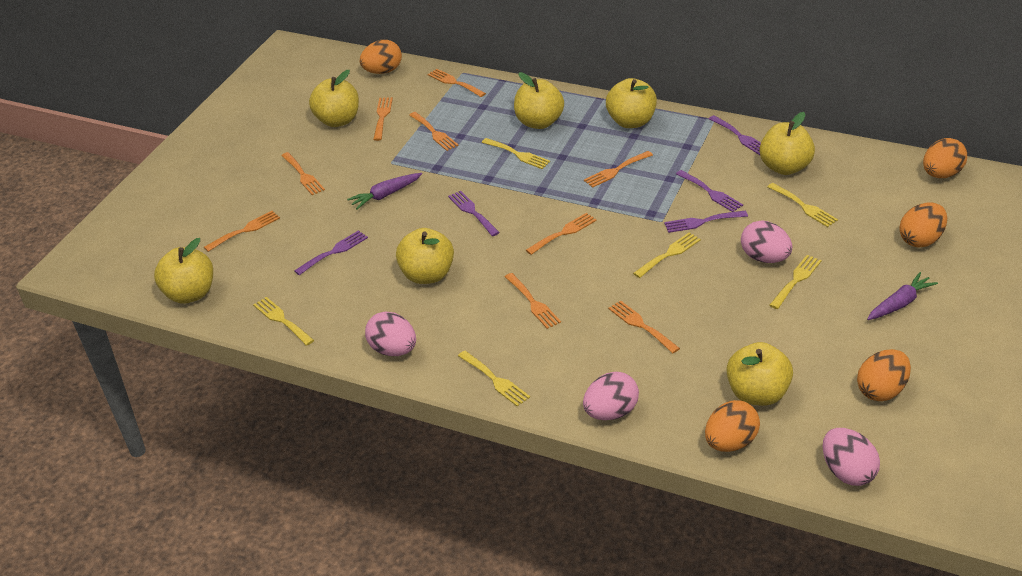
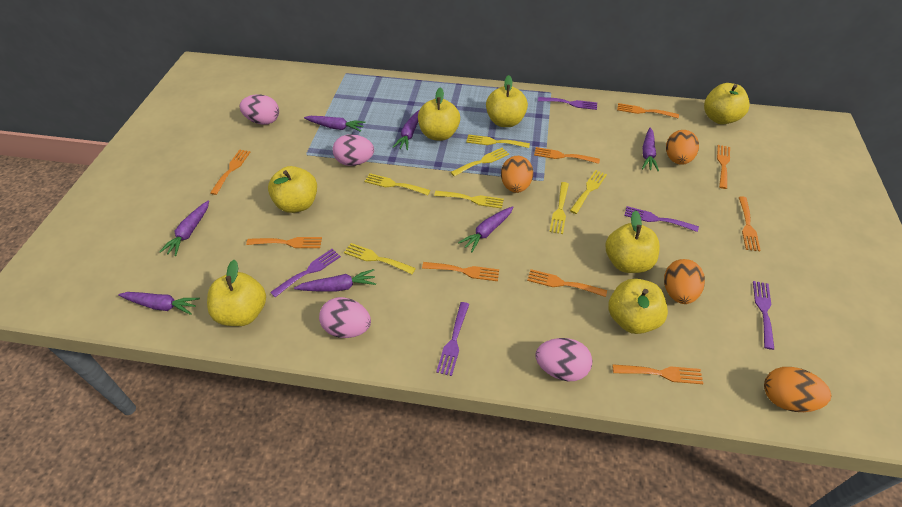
orange egg: [360,40,402,74] [705,400,760,452] [857,349,911,401] [899,203,947,248] [923,138,967,178] = 5 -> [501,156,533,193] [664,259,705,304] [666,130,699,165] [764,367,831,412] = 4
purple carrot: [347,173,422,209] [867,272,938,320] = 2 -> [118,292,200,315] [159,201,209,256] [294,269,376,292] [304,116,366,132] [393,110,420,150] [458,206,514,252] [642,128,659,171] = 7
yellow fork: [253,297,314,346] [458,351,530,407] [482,138,550,169] [633,232,701,278] [767,183,838,227] [769,255,822,309] = 6 -> [344,243,416,274] [364,173,430,195] [434,191,504,209] [451,148,509,176] [466,134,530,148] [549,182,569,234] [570,170,607,214] = 7

